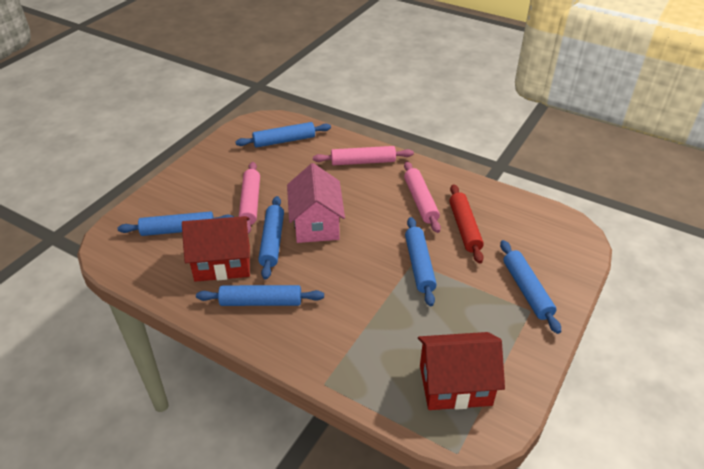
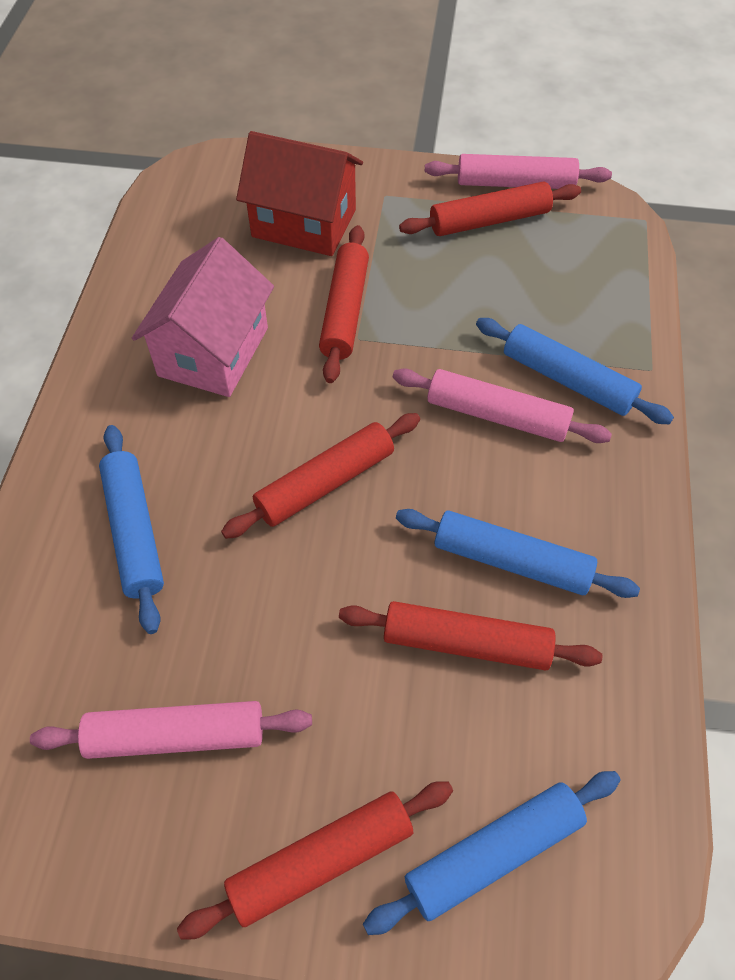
blue rolling pin: [118,211,234,236] [196,285,324,306] [235,122,331,148] [258,196,284,279] [405,217,437,306] [500,240,561,334] = 6 -> [99,425,164,634] [363,771,621,935] [396,509,640,598] [476,318,674,424] = 4
red house: [182,216,250,282] [418,332,505,410] = 2 -> [236,131,363,256] = 1
red rolling pin: [449,184,484,264] = 1 -> [177,781,453,940] [221,413,420,539] [319,225,369,383] [339,601,602,671] [399,182,581,236] = 5

